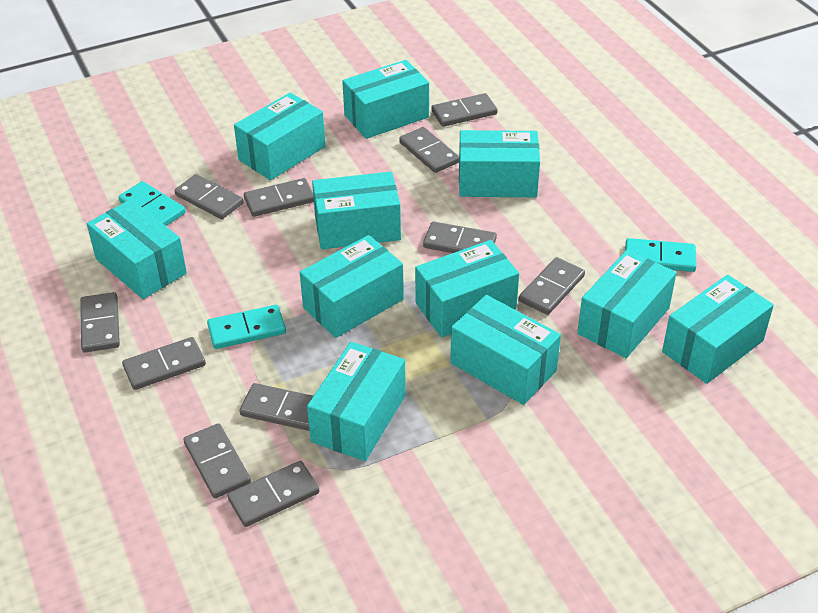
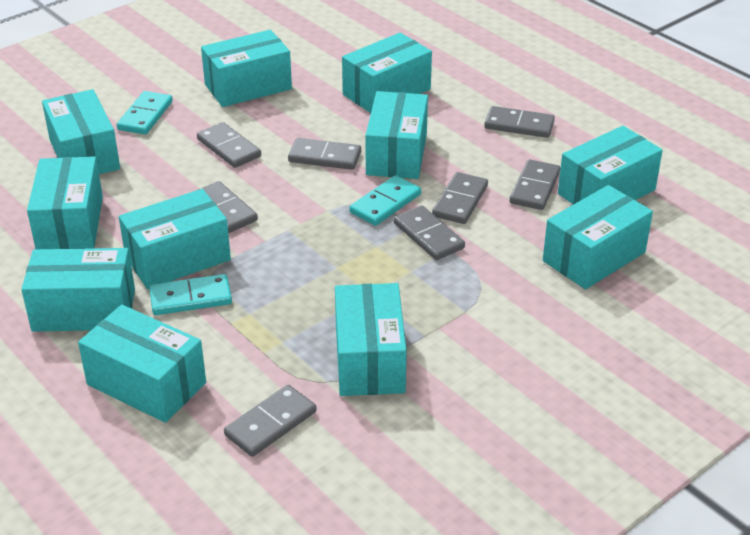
grey domino: [80,292,120,352] [122,337,206,390] [175,174,243,219] [184,423,251,498] [228,461,319,527] [240,383,313,431] [244,178,314,217] [399,127,459,173] [423,222,497,253] [431,93,497,127] [519,257,585,315] = 11 -> [197,122,261,168] [198,181,258,233] [224,385,317,457] [288,138,361,170] [394,206,465,260] [432,172,488,224] [484,106,555,138] [510,159,560,210] = 8

